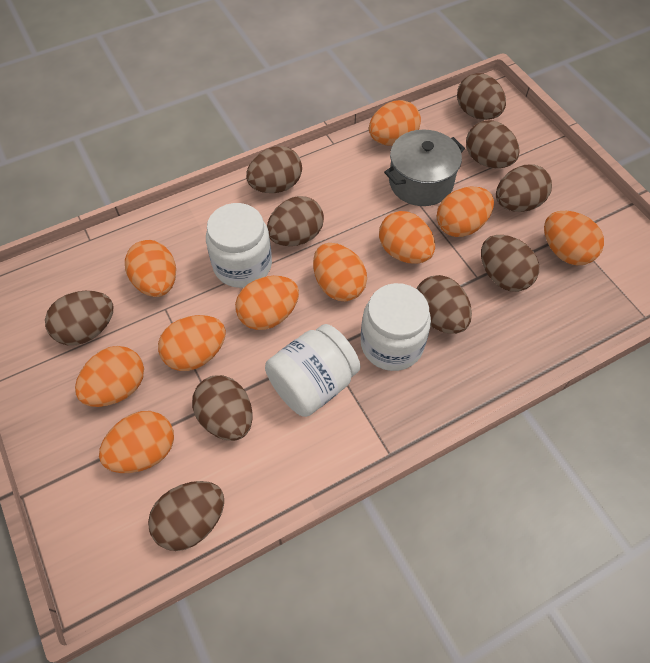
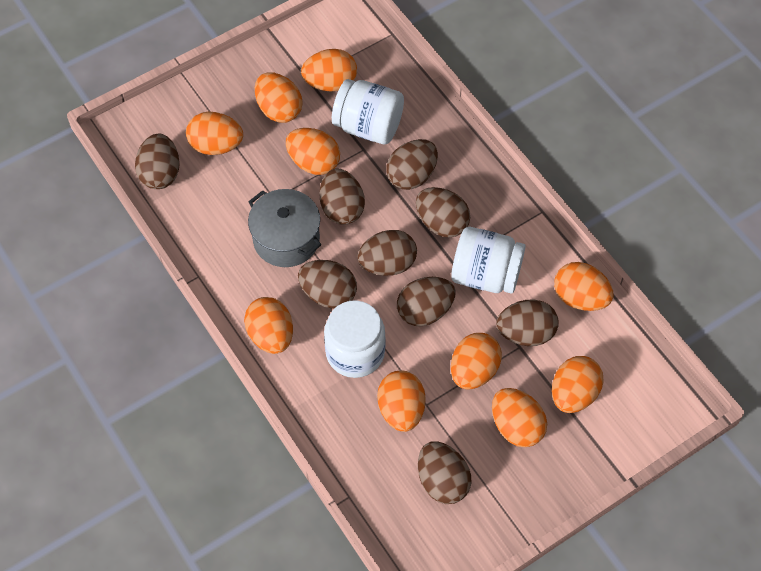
brown egg: [45,291,113,345] [148,481,224,551] [192,375,252,441] [246,146,302,193] [267,196,324,246] [416,275,472,334] [457,73,506,120] [466,120,520,168] [481,235,539,292] [496,164,552,212] = 10 -> [135,133,180,189] [298,260,357,309] [319,169,365,225] [357,230,417,276] [386,139,438,190] [397,277,456,326] [416,187,470,238] [418,441,471,504] [496,300,559,346] = 9

